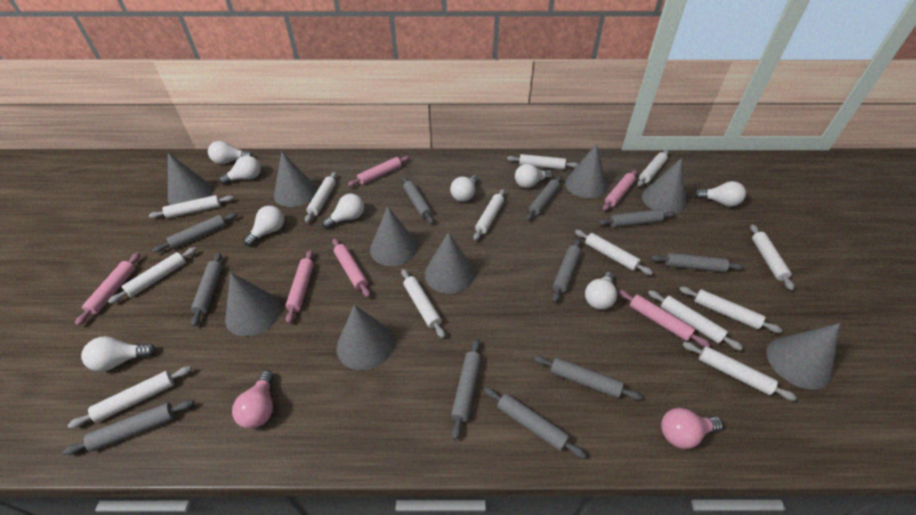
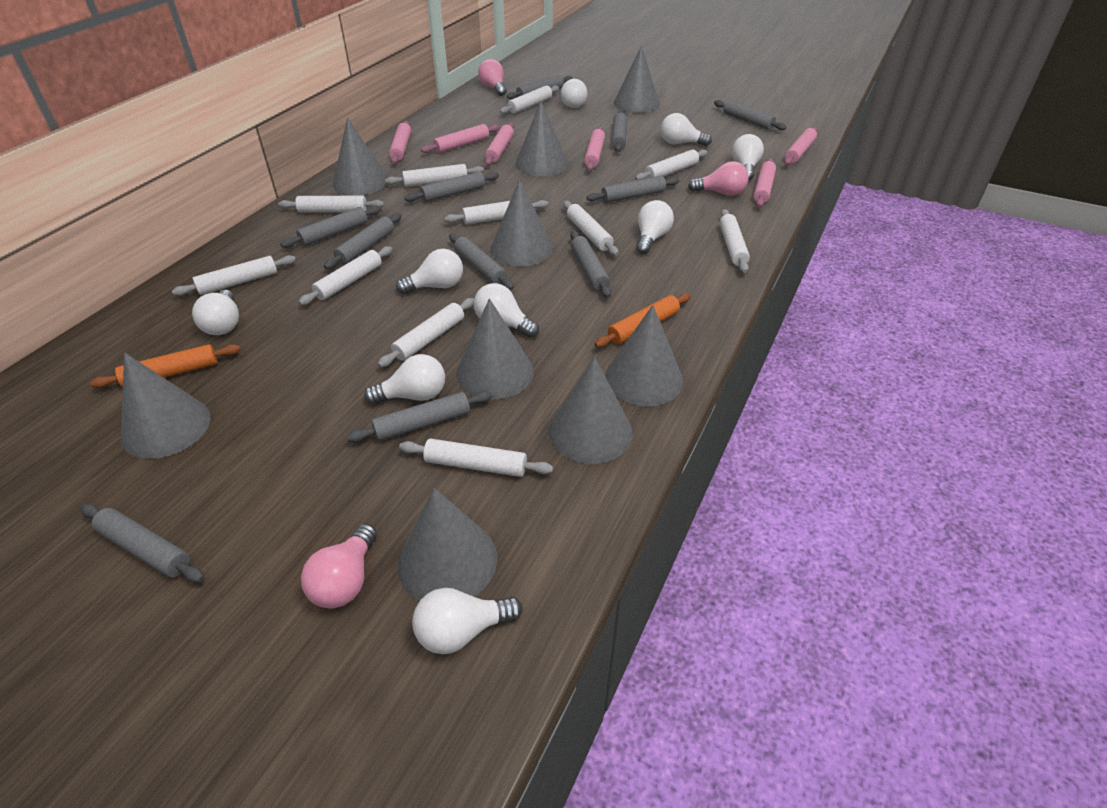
orange rolling pin: none = 0 -> [90,344,241,388] [594,293,691,348] = 2
pink light bulb: [232,371,274,429] [661,408,723,449] = 2 -> [301,524,377,609] [478,59,507,96] [688,161,749,196] = 3
white rolling pin: [68,366,192,428] [108,247,197,304] [149,195,234,218] [305,172,337,223] [401,269,445,338] [473,189,505,240] [507,154,578,170] [575,230,653,275] [637,150,669,186] [648,290,743,351] [679,287,782,333] [682,342,797,401] [750,225,794,291] = 13 -> [172,255,296,296] [278,196,384,213] [298,246,392,305] [378,298,474,367] [385,164,484,187] [399,438,553,477] [444,200,548,225] [500,85,559,114] [563,201,619,256] [635,149,708,180] [719,209,750,273] = 11

